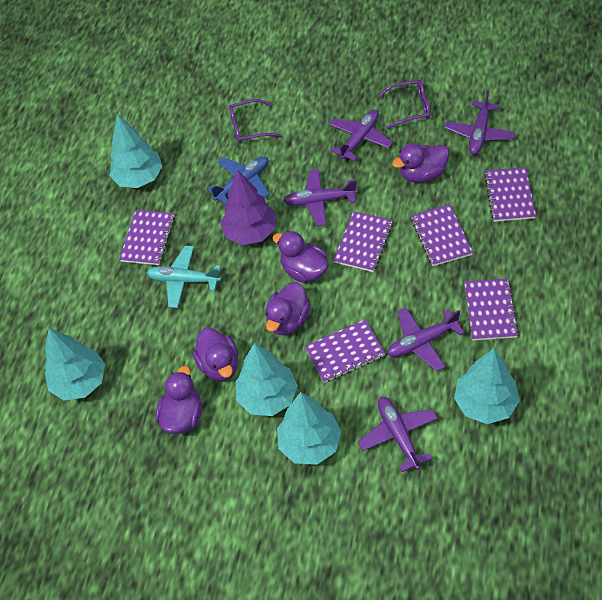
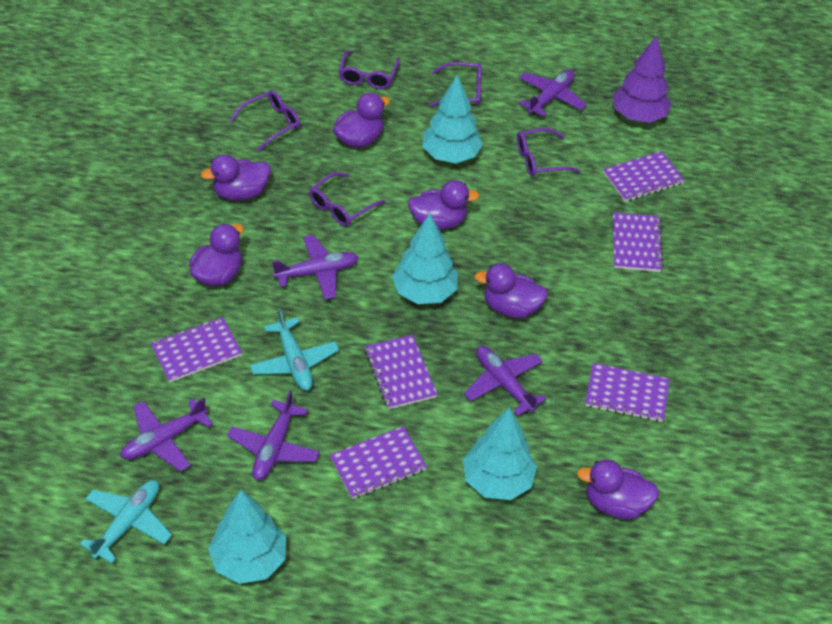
blue plane: [207,156,269,205] = 1 -> none = 0
purple duck: [156,366,202,434] [193,328,239,381] [265,282,311,335] [273,231,328,283] [392,144,449,183] = 5 -> [189,224,244,287] [201,154,270,201] [333,93,390,148] [408,180,480,230] [475,263,548,318] [577,459,659,520] = 6
purple glasses: [229,99,282,144] [378,80,430,129] = 2 -> [230,90,300,151] [309,172,385,226] [339,51,400,89] [430,62,482,107] [517,128,580,177] = 5
turquoise plane: [146,246,221,308] = 1 -> [80,480,172,563] [250,308,339,391] = 2
turquoise tree: [45,328,105,400] [110,114,162,188] [236,343,298,416] [277,392,342,465] [454,348,520,424] = 5 -> [208,489,286,584] [392,214,458,304] [422,74,483,163] [463,407,537,500] = 4

